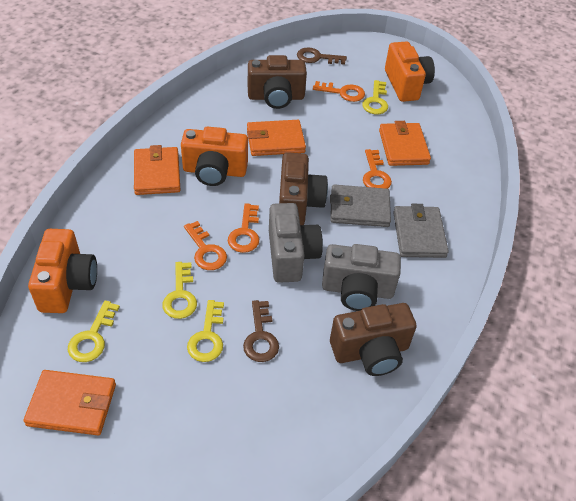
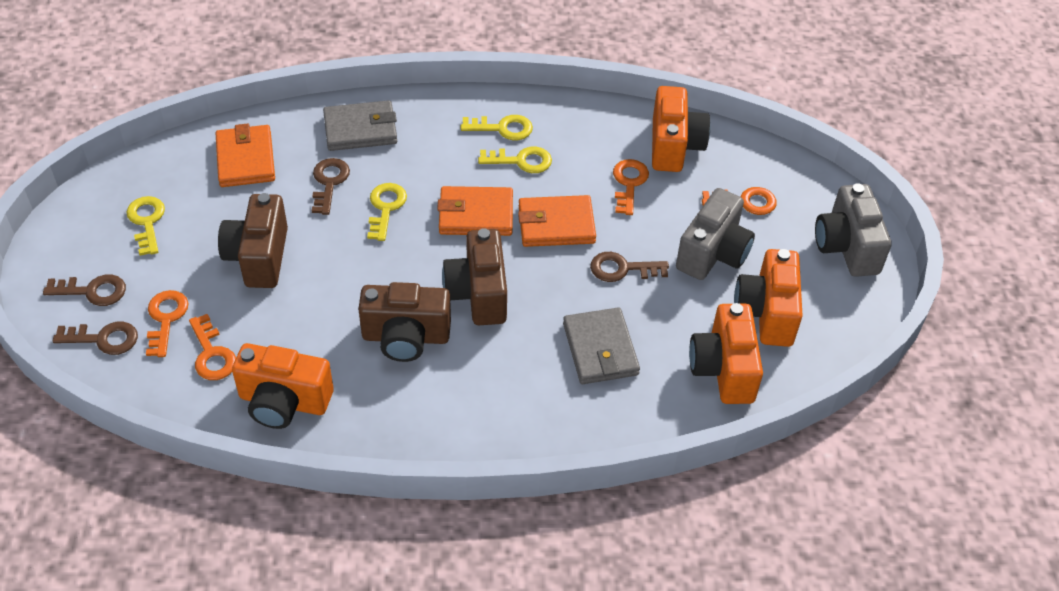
brown key: [243,300,279,362] [297,47,347,65] = 2 -> [43,274,126,306] [53,322,138,355] [312,158,350,215] [590,252,669,282] = 4
orange camera: [28,229,97,313] [181,126,248,186] [385,41,435,102] = 3 -> [232,343,334,429] [652,86,710,172] [689,303,763,404] [734,249,803,347] = 4
orange wallet: [23,370,116,435] [134,145,180,195] [247,120,306,156] [379,121,431,166] = 4 -> [216,124,275,187] [437,186,513,236] [518,195,596,247] = 3

